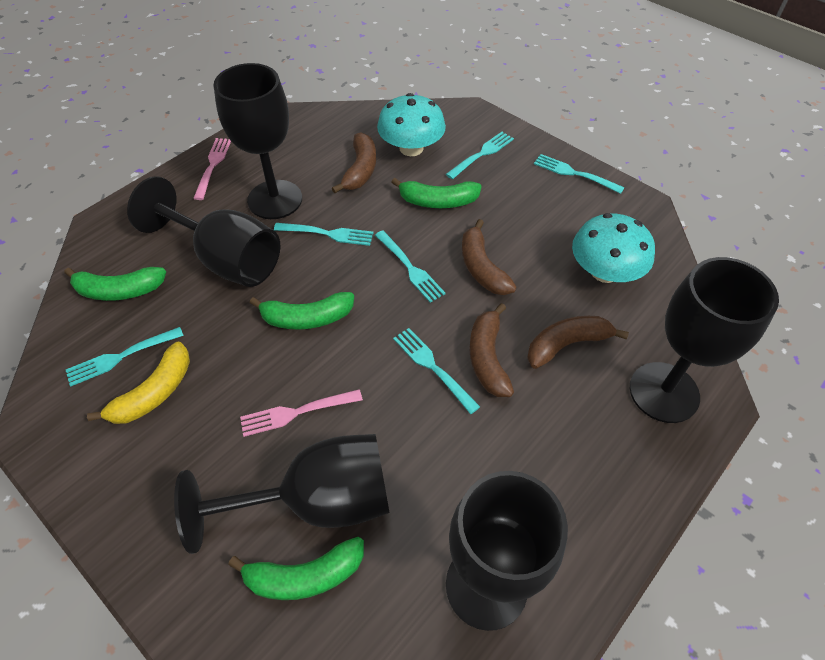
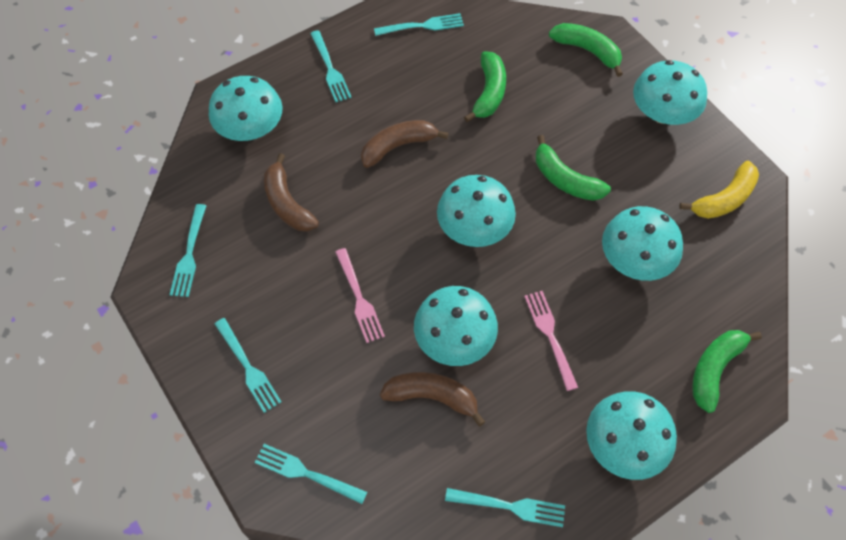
black goblet: [127,176,280,287] [174,434,390,554] [213,63,302,219] [446,471,568,631] [630,257,779,423] = 5 -> none = 0
brown banana: [332,133,376,193] [462,219,517,295] [469,303,514,397] [527,316,629,369] = 4 -> [264,153,319,231] [361,120,449,168] [380,372,485,426] = 3
turquoise mushroom: [377,93,446,156] [572,213,655,283] = 2 -> [209,76,283,141] [414,286,498,366] [437,175,516,247] [586,391,677,480] [602,206,683,281] [633,60,707,125] = 6

